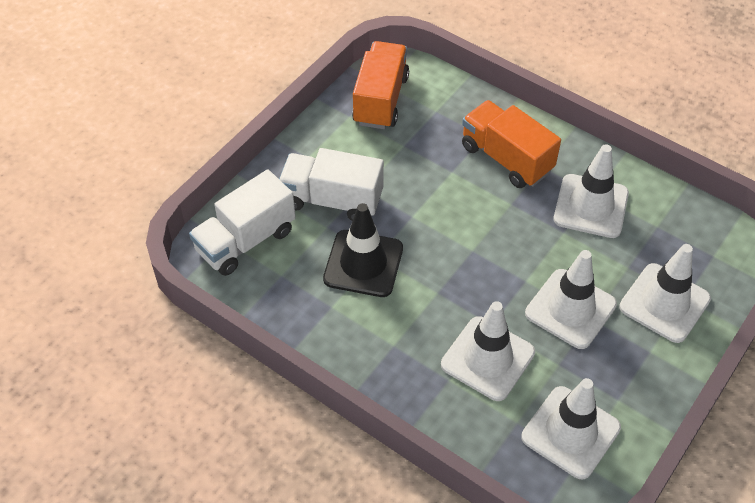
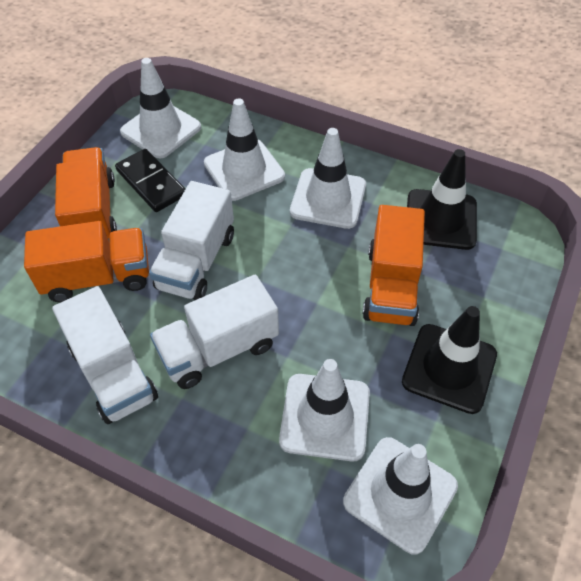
black domino: none = 0 -> [115,149,185,212] = 1
black traffic cone: [323,203,403,297] = 1 -> [402,306,497,414] [407,149,477,250] = 2
orange truck: [352,41,409,129] [462,100,561,188] = 2 -> [24,221,149,303] [55,147,117,239] [362,205,425,326] = 3
white truck: [189,170,296,276] [279,148,384,221] = 2 -> [52,286,158,424] [149,181,234,300] [150,275,279,389] = 3

